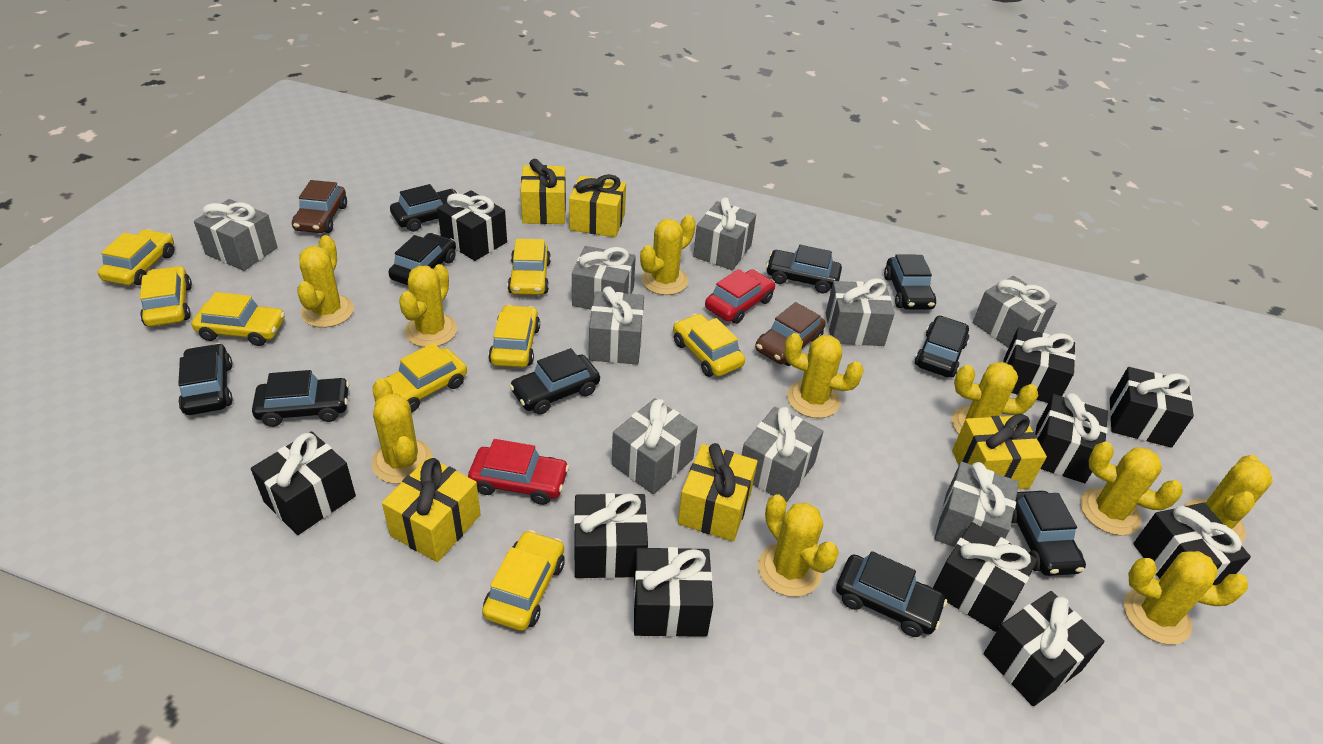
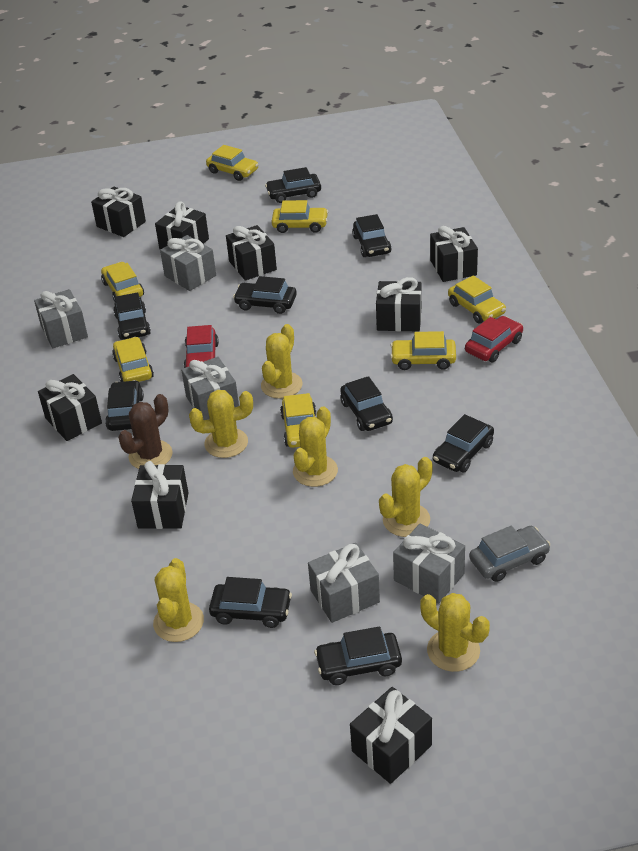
black car: [178,343,233,415] [252,370,349,427] [388,233,456,285] [390,184,459,232] [510,348,600,415] [766,245,842,293] [836,551,947,637] [884,255,936,310] [915,315,969,377] [1011,491,1086,576] = 10 -> [105,380,144,431] [113,292,151,340] [209,577,292,628] [233,276,297,314] [265,167,321,203] [314,627,402,685] [340,376,393,431] [352,214,392,257] [433,414,494,472] = 9
black gift: [251,431,356,535] [437,190,507,261] [574,493,648,578] [633,547,713,637] [933,522,1038,632] [983,591,1104,706] [1003,327,1076,403] [1035,393,1108,483] [1110,367,1194,448] [1133,503,1251,585] = 10 -> [38,374,102,441] [91,187,146,237] [131,461,189,529] [155,201,209,250] [226,225,277,281] [350,687,432,784] [376,277,422,332] [430,226,478,282] = 8
brown cactus: none = 0 -> [118,394,173,469] = 1
brown car: [292,180,347,233] [755,302,826,366] = 2 -> none = 0
grey car: none = 0 -> [469,526,550,582] = 1
grey gift: [194,199,278,271] [572,246,636,310] [589,286,644,364] [612,398,698,494] [693,198,756,270] [742,407,824,502] [826,278,894,346] [934,462,1019,547] [973,276,1057,348] = 9 -> [34,289,88,348] [160,235,216,291] [181,357,239,420] [308,543,380,623] [393,523,465,604] = 5
yellow cactus: [297,235,354,328] [371,379,433,484] [399,264,457,347] [640,215,696,295] [758,494,839,597] [784,333,864,418] [952,362,1038,434] [1080,442,1183,536] [1124,551,1248,645] [1185,455,1272,542] = 10 -> [153,558,204,642] [189,390,253,458] [261,324,302,399] [293,406,338,487] [379,457,433,537] [420,593,490,672] = 6
yellow car: [98,229,174,286] [140,266,192,327] [192,292,285,346] [384,343,467,413] [482,530,565,631] [489,305,540,368] [508,239,551,295] [673,314,745,377] = 8 -> [101,262,144,301] [112,337,154,382] [206,145,259,181] [272,200,328,233] [280,393,316,448] [390,331,456,370] [448,276,506,324] = 7
yellow gift: [382,457,481,562] [521,159,566,224] [569,174,626,237] [678,443,758,541] [952,414,1047,489] = 5 -> none = 0

